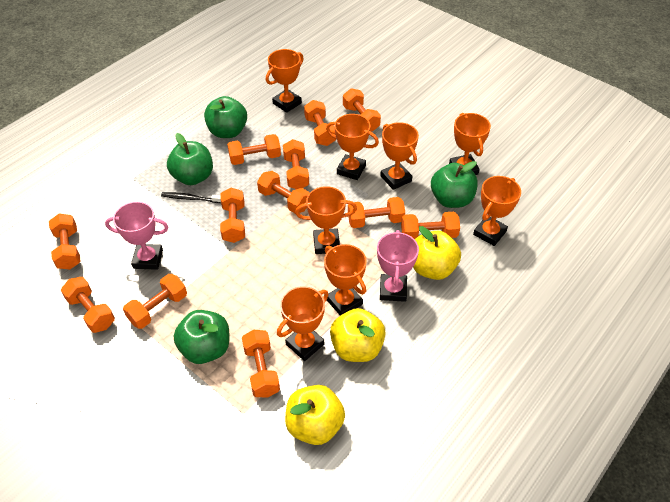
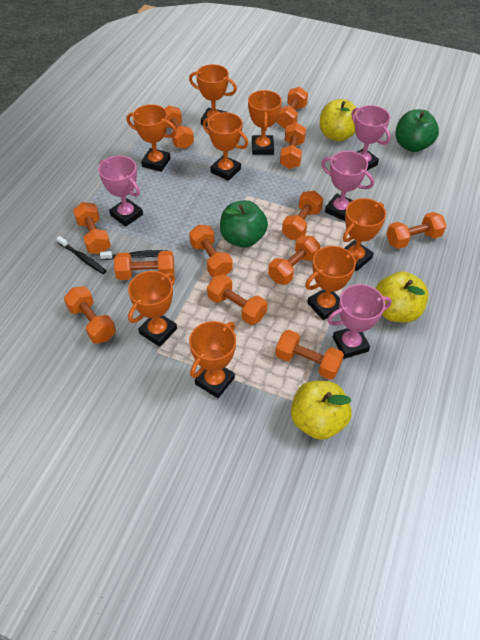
black toothbrush: [161,192,221,203] = 1 -> [56,236,106,274] [100,250,166,260] = 2
green apple: [167,133,213,185] [174,310,229,364] [204,96,247,138] [431,161,478,208] = 4 -> [220,200,268,248] [395,109,439,152] = 2
pink trophy: [105,202,168,270] [377,230,419,302] = 2 -> [98,156,143,227] [321,151,374,221] [327,284,392,359] [351,105,390,170] = 4

